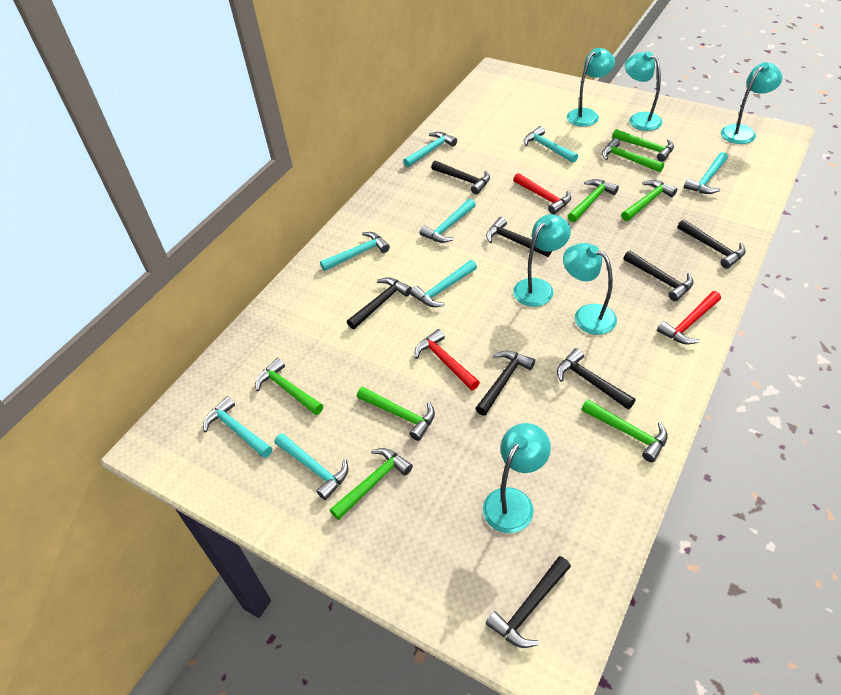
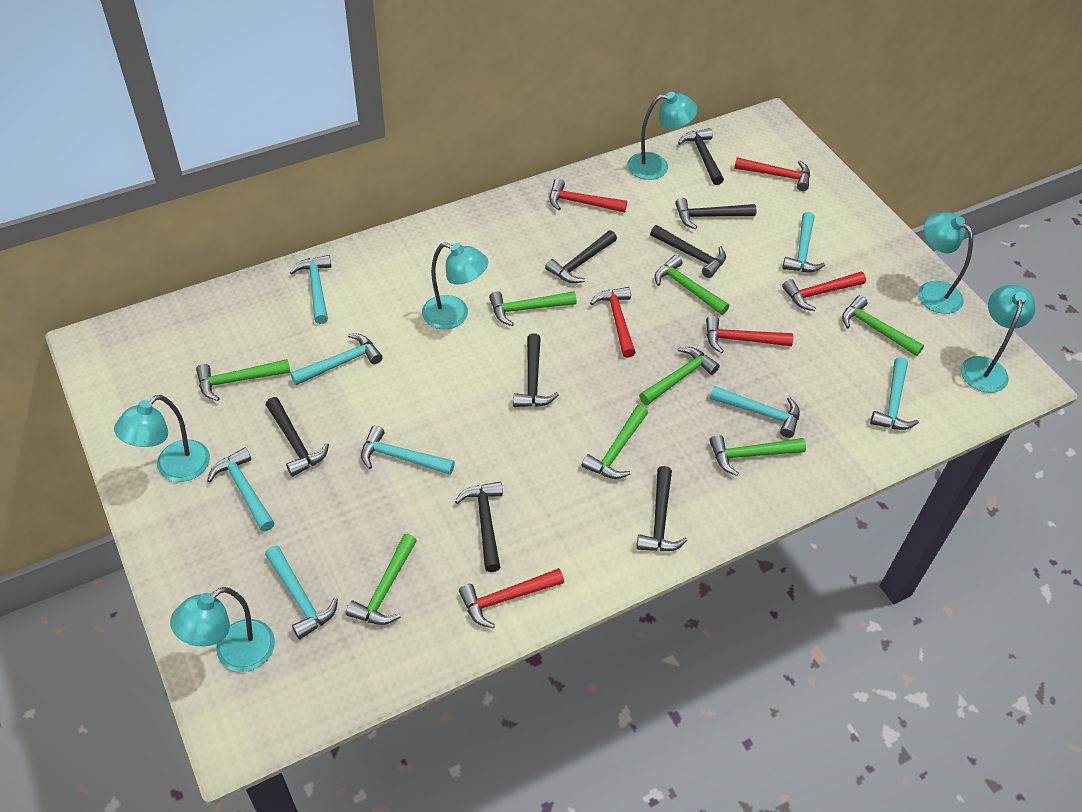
red hammer: [415,329,480,390] [513,173,571,214] [657,291,721,344] = 3 -> [459,568,564,628] [549,178,627,213] [590,287,636,358] [706,316,793,353] [734,157,810,191] [782,272,866,311] = 6

